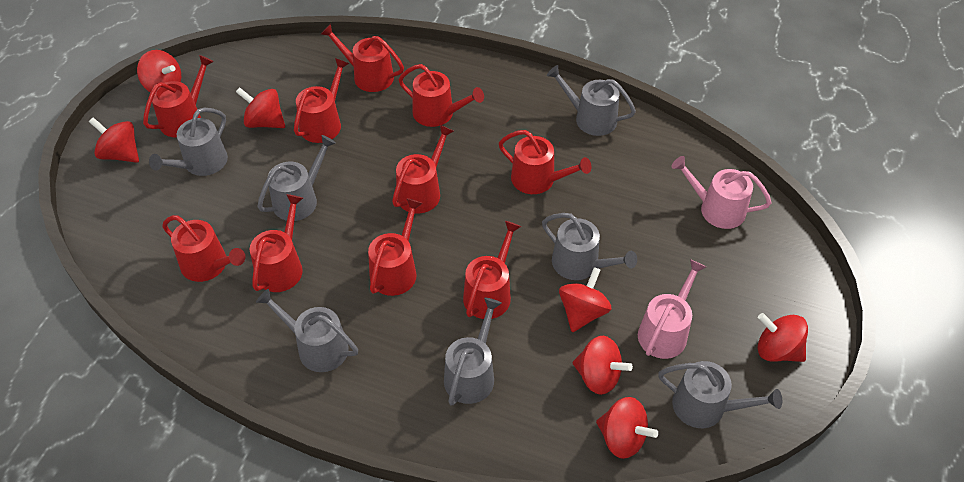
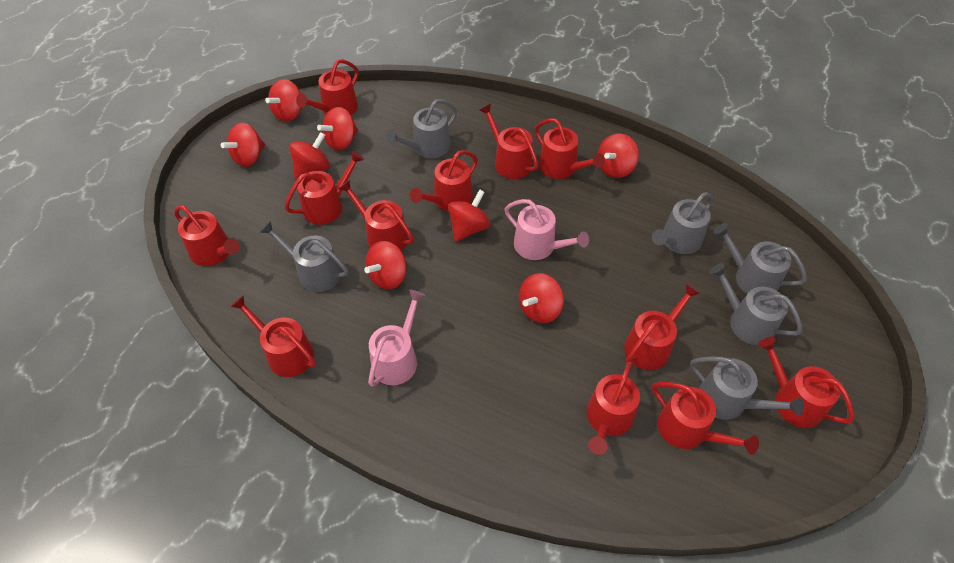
grey watering can: [149,108,228,176] [256,289,358,372] [257,135,336,221] [444,297,502,406] [542,213,637,280] [547,65,636,136] [658,361,782,428] = 7 -> [260,221,348,292] [386,99,457,159] [652,192,713,254] [690,357,804,420] [710,263,803,345] [714,223,807,294] = 6
red spinning top: [89,117,139,163] [137,50,181,92] [236,87,285,128] [559,267,611,332] [573,336,633,395] [596,397,658,459] [757,313,808,362] = 7 -> [221,123,265,167] [265,79,301,122] [290,132,330,180] [317,107,358,151] [364,241,407,289] [448,189,490,242] [519,273,564,323] [598,133,639,178] = 8
red watering can: [143,55,214,138] [162,215,245,282] [250,194,303,292] [294,58,349,143] [321,24,404,92] [368,198,423,296] [392,125,454,214] [398,64,484,127] [463,221,521,319] [499,130,591,194] = 10 -> [174,205,240,266] [230,295,316,377] [285,151,364,225] [296,59,358,115] [339,180,414,250] [410,150,478,211] [479,104,538,179] [535,118,605,179] [586,362,640,455] [624,284,700,370] [652,382,759,455] [758,337,854,428] = 12

